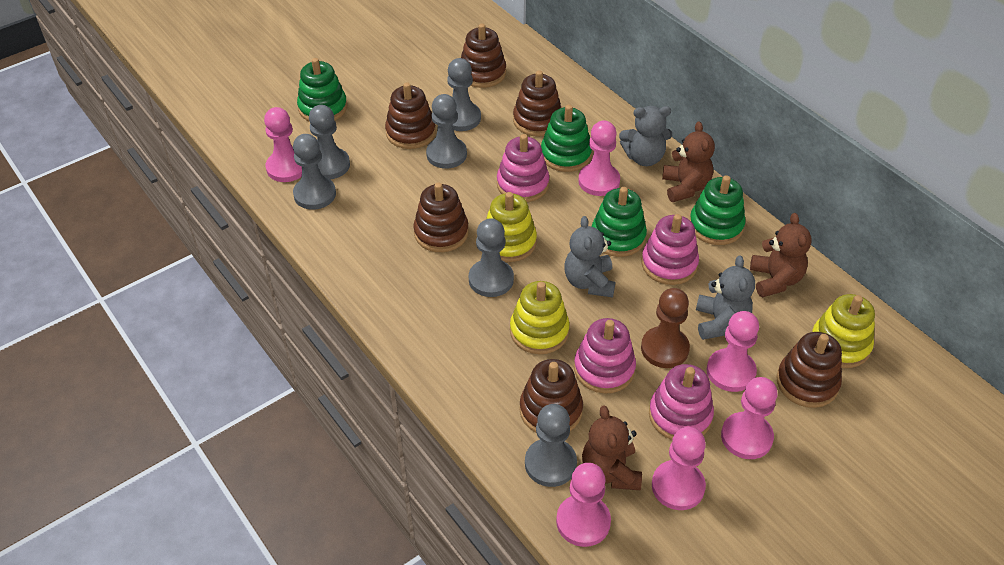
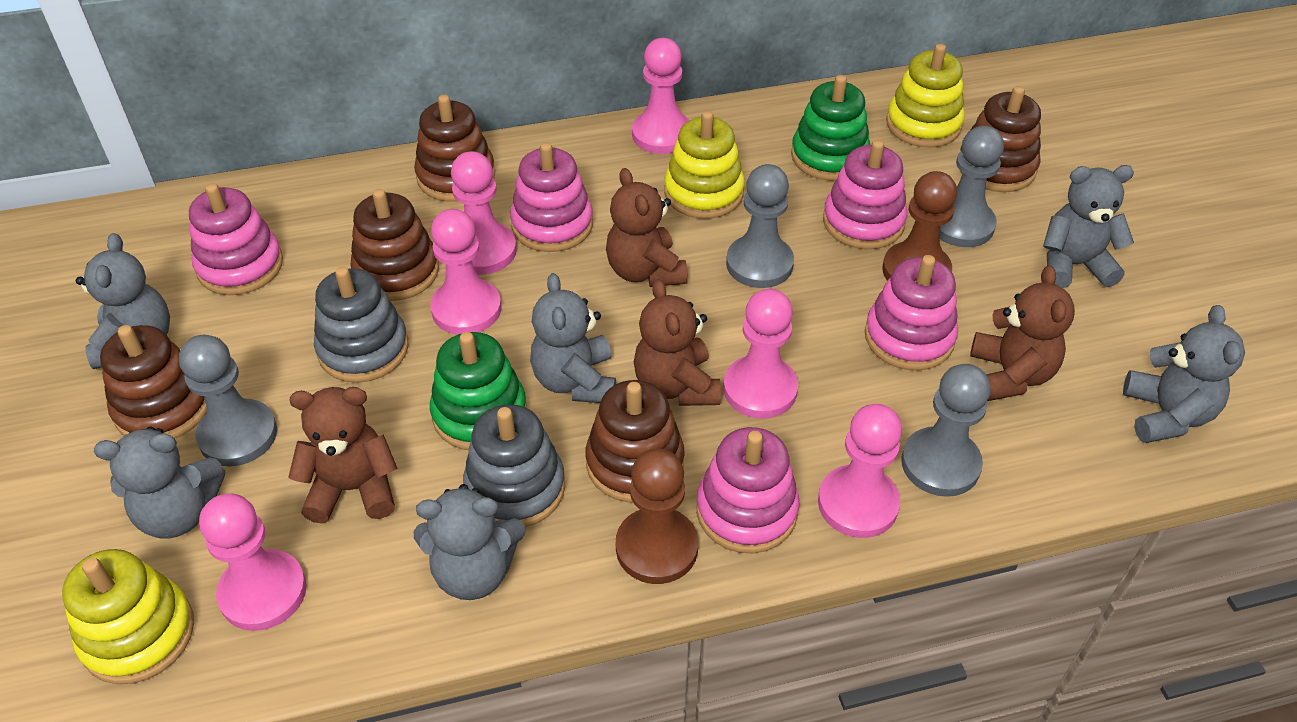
brown pawn: [641,288,690,368] = 1 -> [616,448,698,584] [882,171,957,281] = 2
brown stacking toy: [385,82,436,149] [413,182,469,252] [461,24,506,88] [513,70,561,137] [520,359,583,432] [776,332,842,408] = 6 -> [100,325,207,438] [350,189,439,301] [414,95,495,202] [585,380,685,502] [960,86,1041,192] = 5
brown teddy bear: [582,405,642,490] [662,121,715,202] [750,213,812,297] = 3 -> [288,387,398,524] [606,168,688,287] [634,279,721,406] [970,266,1075,401] = 4
green stacking toy: [297,58,347,122] [541,105,592,172] [592,187,647,257] [690,175,746,245] = 4 -> [430,332,527,450] [791,75,870,181] = 2
grey pawn: [293,134,336,210] [309,105,350,179] [426,94,467,169] [447,58,481,131] [469,218,514,297] [525,404,577,487] = 6 -> [179,335,277,466] [726,164,794,288] [901,364,991,497] [940,126,1004,247] = 4
grey stacking toy: none = 0 -> [314,266,409,383] [463,404,565,527] = 2
grey teddy bear: [564,216,615,297] [619,106,672,166] [696,255,755,340] = 3 -> [76,233,170,369] [94,427,225,539] [414,484,526,600] [530,273,616,403] [1043,165,1134,288] [1123,305,1245,443] = 6
pink stacking toy: [497,134,549,202] [574,318,636,394] [642,214,699,285] [649,364,714,440] = 4 -> [189,183,283,295] [510,142,593,252] [696,427,800,553] [823,140,907,249] [865,255,958,370] = 5

